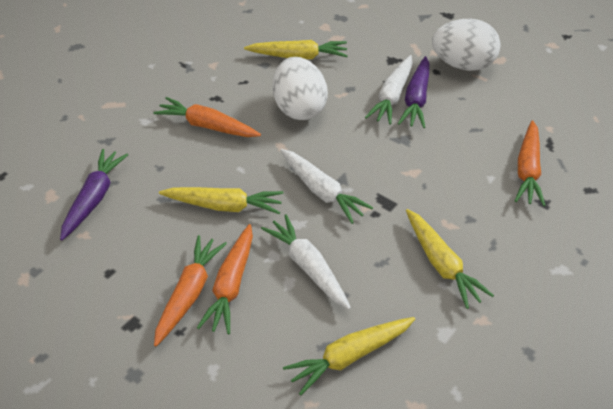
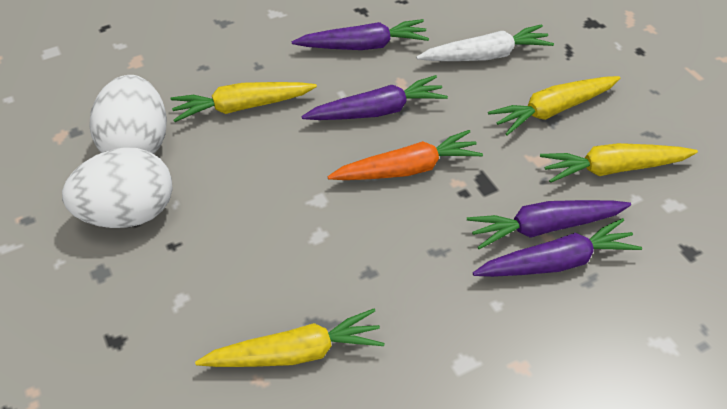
orange carrot: [153,97,261,137] [154,235,227,346] [197,224,253,334] [515,120,545,206] = 4 -> [327,130,483,180] = 1
purple carrot: [60,149,128,241] [398,56,430,128] = 2 -> [292,19,429,50] [302,75,448,120] [467,200,631,249] [473,218,642,277] = 4
white carrot: [261,215,351,310] [280,149,373,224] [365,55,413,125] = 3 -> [416,24,554,61] = 1

